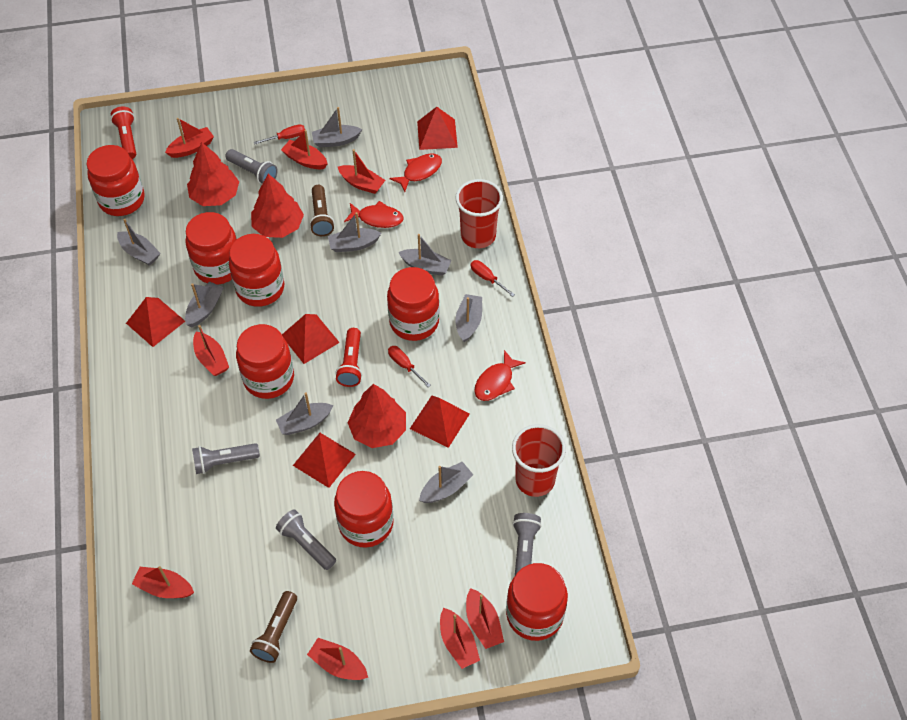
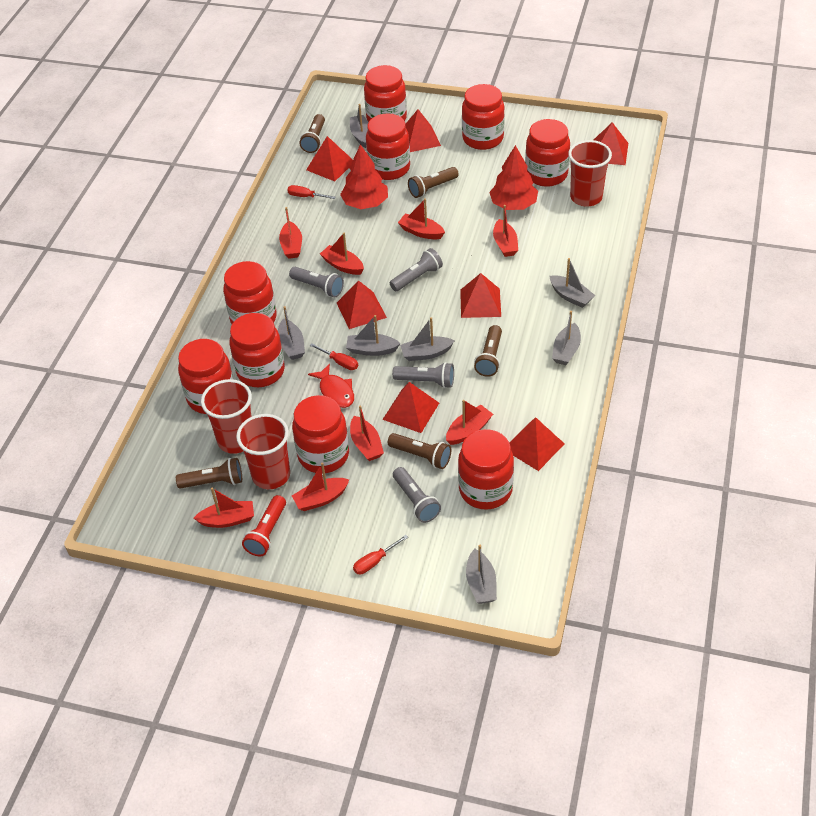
brown flashlight: [250,591,297,663] [309,185,334,236] = 2 -> [176,458,242,489] [299,114,325,153] [388,433,451,469] [408,167,459,198] [474,325,502,377] = 5
grey boat: [117,219,160,266] [185,281,224,327] [276,392,333,435] [312,107,362,147] [328,212,381,252] [398,234,452,276] [419,462,473,503] [455,294,482,342] = 8 -> [278,306,305,360] [346,315,401,356] [350,104,368,148] [400,317,455,361] [466,545,497,604] [550,258,595,308] [552,311,581,365] = 7
red cup: [455,179,503,248] [512,424,566,497] = 2 -> [201,379,252,454] [236,414,290,489] [568,140,612,207] = 3
red fish: [344,201,404,228] [389,153,442,192] [474,350,526,401] = 3 -> [308,363,354,408] = 1
red flashlight: [111,106,136,159] [335,328,362,387] = 2 -> [242,495,286,556] = 1
red jar: [87,145,145,216] [185,212,237,285] [229,234,284,307] [236,324,294,399] [334,471,394,548] [387,267,440,341] [506,563,568,641] = 7 -> [178,339,234,414] [223,261,277,324] [230,313,285,387] [292,395,349,474] [364,65,407,122] [366,113,410,180] [458,429,514,510] [462,84,505,150] [525,119,570,187] = 9
red pyramid: [126,297,185,347] [282,314,340,364] [293,433,356,488] [410,396,470,448] [417,107,458,150] = 5 -> [306,136,353,181] [337,280,387,329] [382,382,439,433] [405,109,441,152] [460,273,501,318] [510,417,565,471] [594,122,628,165] = 7
red tree: [187,142,239,206] [251,174,304,238] [348,384,406,448] = 3 -> [340,144,388,209] [489,145,538,210] = 2

